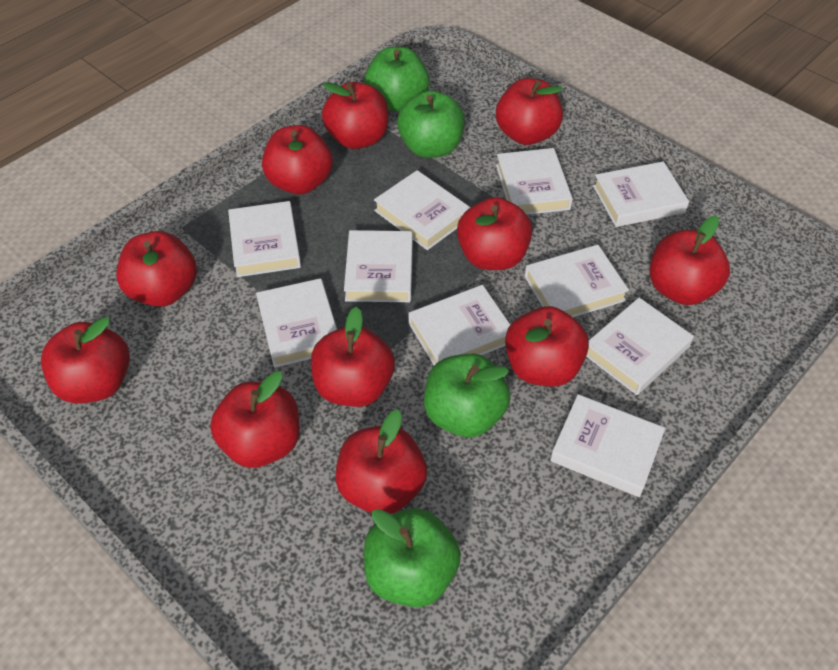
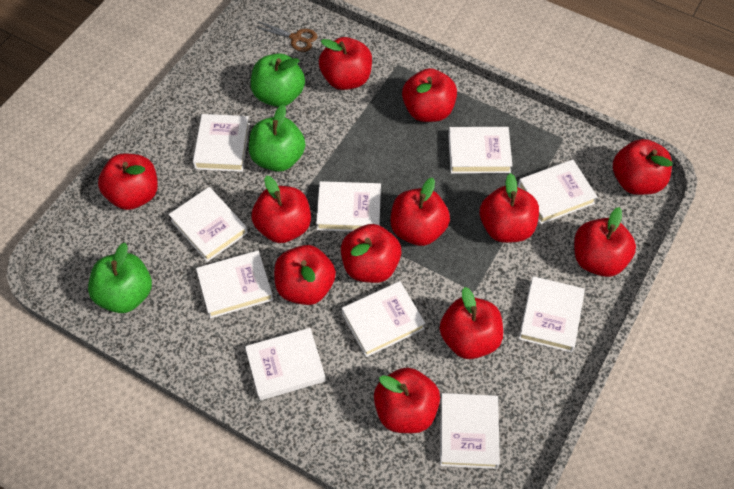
brown scissors: none = 0 -> [256,22,318,52] = 1
green apple: [364,47,430,112] [364,508,461,607] [397,90,465,158] [424,354,510,437] = 4 -> [88,243,152,313] [249,104,305,172] [251,53,305,107] = 3
red apple: [41,317,130,403] [116,231,197,307] [210,371,300,468] [262,125,333,194] [311,306,395,407] [322,82,388,149] [335,410,427,514] [457,197,532,270] [496,78,563,145] [505,306,589,386] [649,216,730,305] = 11 -> [98,154,158,210] [251,175,311,243] [274,245,336,305] [319,37,372,90] [341,224,401,283] [374,367,440,433] [391,178,450,246] [402,68,457,122] [440,287,503,359] [480,173,539,243] [574,207,636,277] [613,139,672,195] = 12

